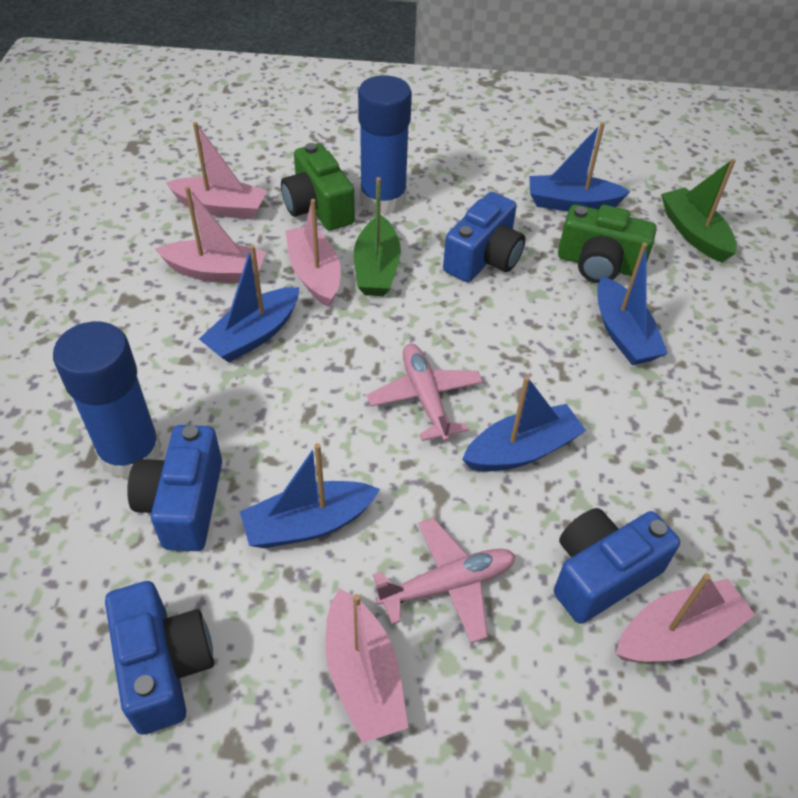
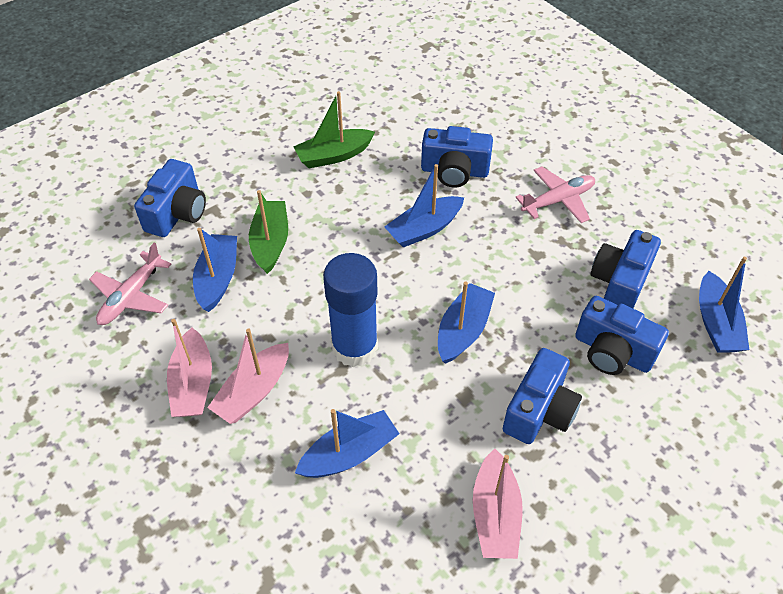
blue camera: [105,581,214,735] [127,425,222,551] [443,192,525,282] [554,508,680,624] = 4 -> [134,159,206,237] [421,126,493,187] [503,348,582,444] [575,296,669,375] [591,230,661,308] = 5
blue glue stick: [53,321,162,480] [358,75,412,215] = 2 -> [323,253,378,367] = 1
green camera: [281,143,355,231] [558,205,657,283] = 2 -> none = 0
pink boat: [155,186,266,283] [166,122,267,219] [285,199,341,307] [325,588,408,743] [616,573,755,662] = 5 -> [167,319,212,417] [207,328,289,424] [473,448,522,559] = 3

